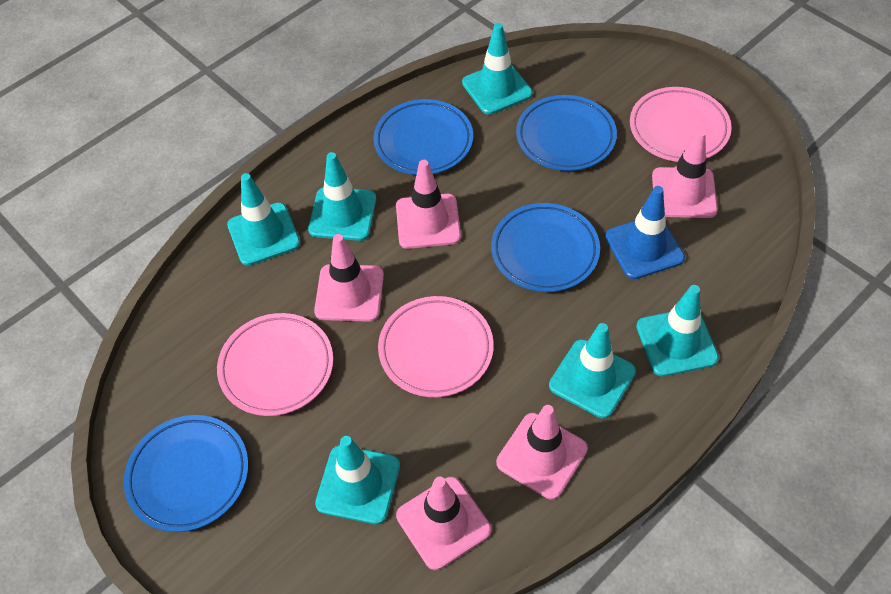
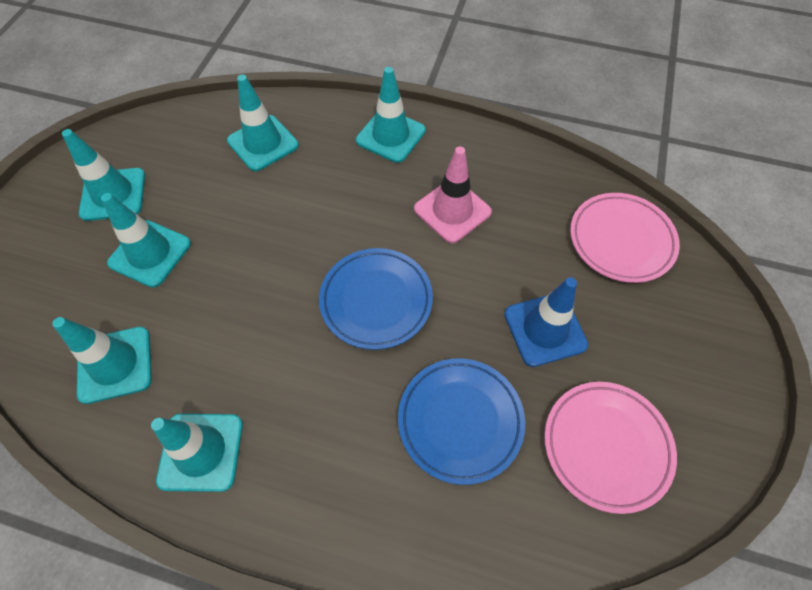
blue plate: [124,415,248,532] [373,99,473,175] [491,203,600,292] [516,95,617,171] = 4 -> [319,248,433,350] [398,358,525,485] = 2
pink plate: [217,313,333,416] [378,296,494,397] [630,87,732,162] = 3 -> [544,382,677,514] [570,193,680,283] = 2
pink traffic cone: [314,234,384,322] [396,160,461,249] [396,476,491,570] [496,405,588,500] [652,129,718,218] = 5 -> [414,147,492,243] = 1

